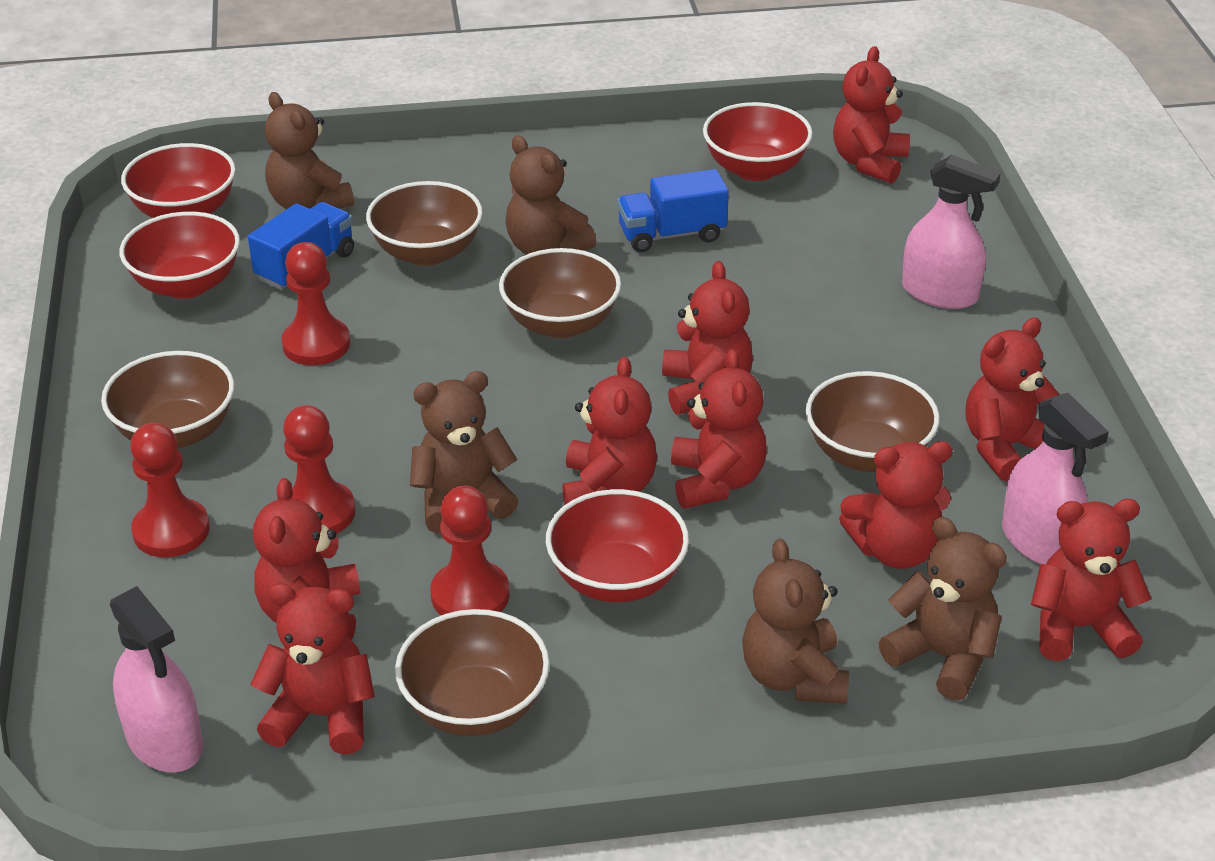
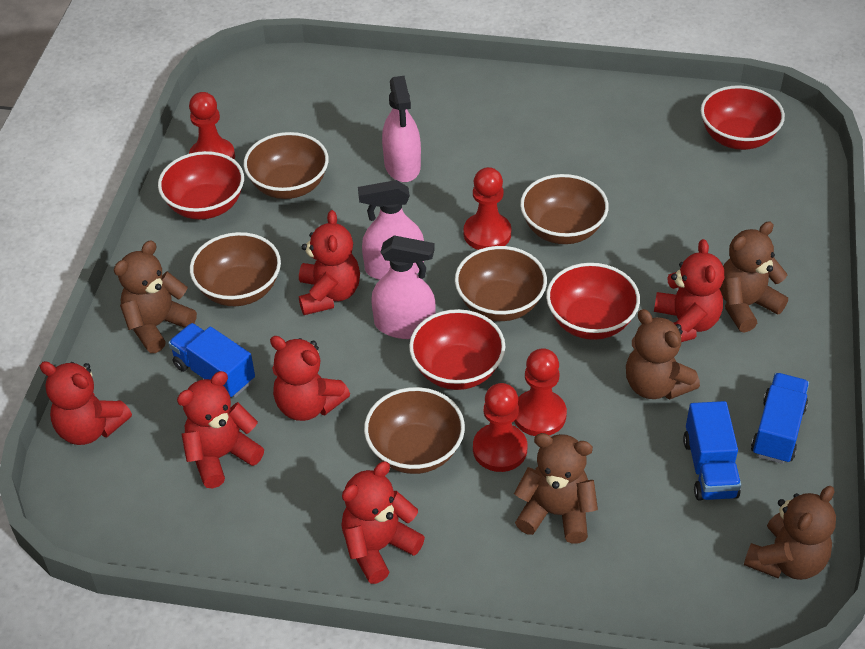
blue truck: [248,202,354,290] [617,169,729,252] = 2 -> [168,323,255,398] [683,401,741,500] [751,373,809,464] = 3
red teddy bear: [250,583,375,755] [253,478,361,640] [562,357,657,505] [662,261,753,415] [671,349,766,509] [833,46,910,184] [839,441,953,569] [966,317,1060,481] [1031,499,1151,661] = 9 -> [40,361,132,445] [177,371,264,489] [270,336,350,421] [299,210,360,315] [341,461,425,584] [654,239,724,342] = 6

